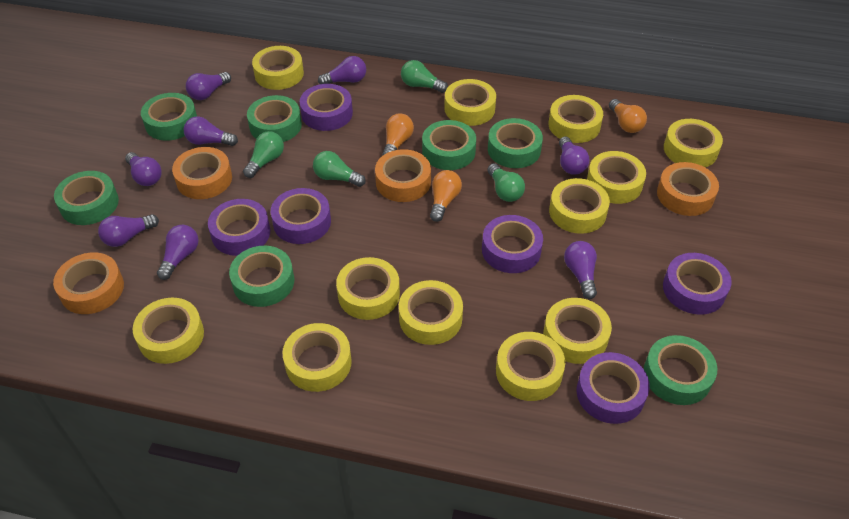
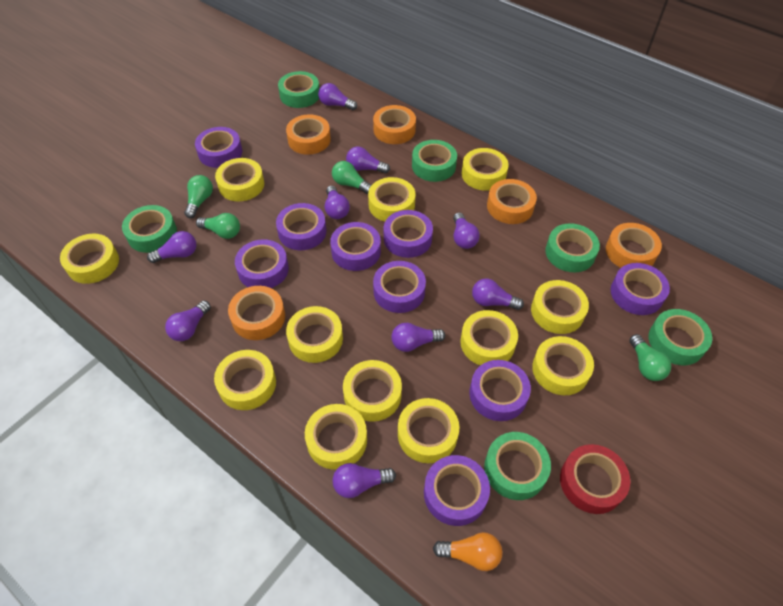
green tape: [54,171,119,225] [141,93,197,141] [229,246,294,307] [247,95,302,142] [422,120,476,170] [488,118,543,168] [644,335,718,405] = 7 -> [122,205,177,253] [278,71,319,108] [412,140,457,182] [484,432,551,500] [545,223,600,272] [648,309,712,365] = 6
orange light bulb: [382,114,414,156] [430,170,462,222] [609,99,647,133] = 3 -> [433,532,503,571] = 1
orange tape: [53,252,124,314] [172,147,232,199] [375,149,431,202] [657,162,719,216] = 4 -> [228,286,285,340] [286,114,331,154] [373,105,416,144] [487,179,537,224] [606,223,662,268] = 5
purple light bulb: [98,214,159,247] [125,152,162,186] [157,225,199,280] [184,116,238,146] [186,72,231,100] [318,56,366,84] [559,136,589,175] [564,241,597,299] = 8 -> [147,231,197,263] [165,300,211,341] [318,83,357,110] [325,185,350,219] [333,463,396,498] [346,147,390,174] [391,323,445,352] [453,212,480,249] [472,279,524,310] = 9
purple tape: [208,199,270,256] [271,188,331,244] [300,84,353,131] [482,215,543,273] [577,352,650,424] [663,253,732,315] = 6 -> [195,127,242,168] [235,239,289,288] [276,203,326,250] [330,222,381,271] [373,261,426,313] [384,210,433,258] [424,455,490,526] [469,360,531,421] [610,263,670,315] = 9
red tape: none = 0 -> [560,444,630,514] = 1

